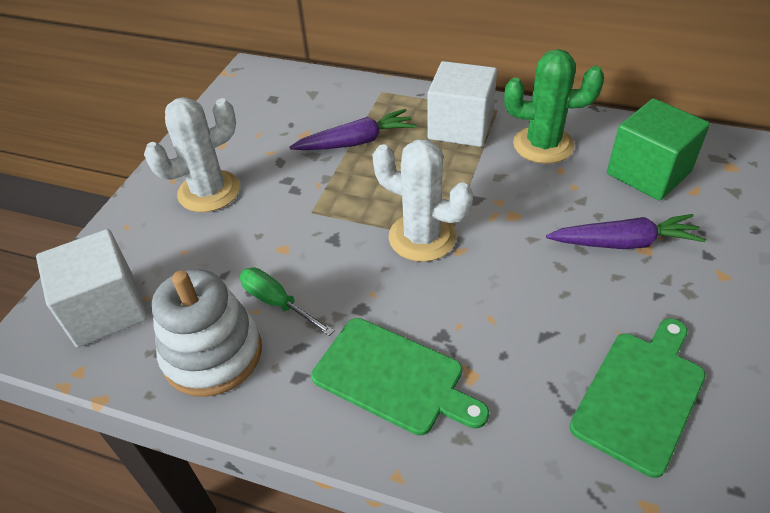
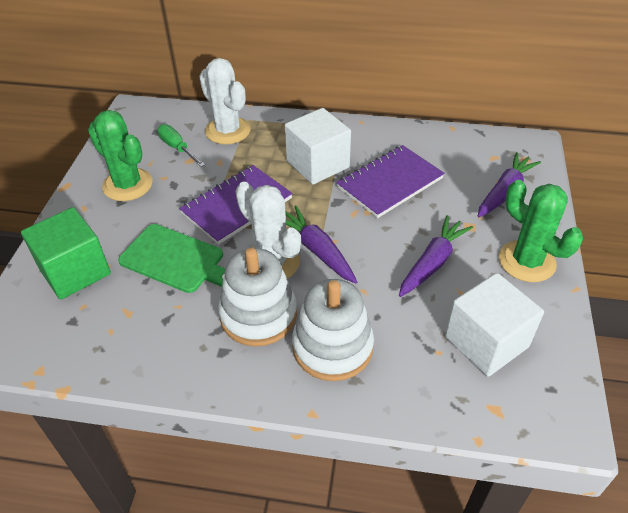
green cactus: [504,49,604,164] = 1 -> [88,110,153,201] [499,180,583,282] = 2
green cutting board: [311,318,489,435] [569,318,706,478] = 2 -> [118,224,225,293] = 1
purple carrot: [289,109,417,150] [546,214,706,249] = 2 -> [285,205,357,283] [399,215,473,297] [478,152,541,217] = 3
purple notebook: none = 0 -> [179,165,293,245] [336,145,445,218] = 2
white stacking toy: [152,269,262,397] = 1 -> [218,248,297,347] [292,279,374,381] = 2

